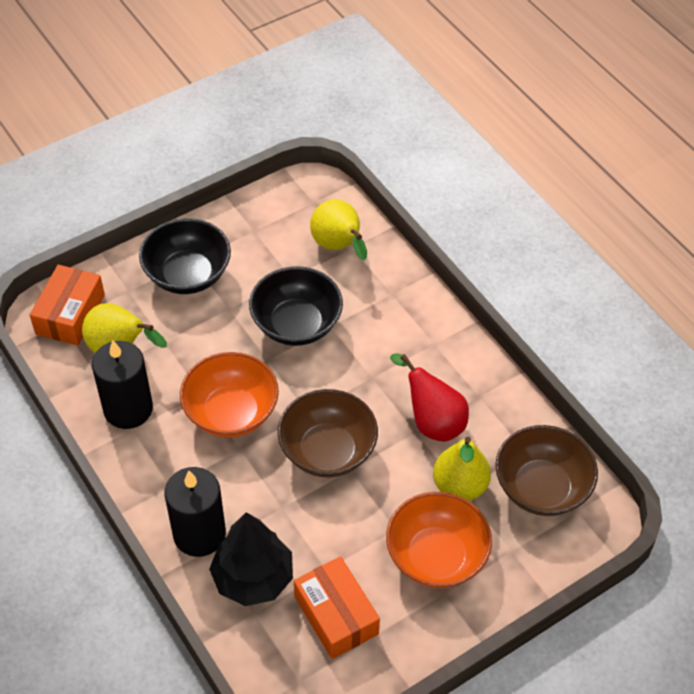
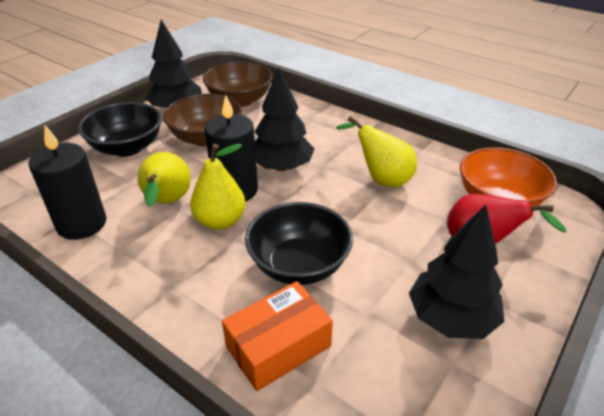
black tree: [209,512,293,606] = 1 -> [146,20,202,108] [254,67,315,171] [409,205,504,339] = 3
orange bowl: [180,352,279,438] [386,492,492,588] = 2 -> [460,147,557,207] = 1
orange box: [30,265,105,346] [294,556,380,659] = 2 -> [222,281,333,391] = 1

